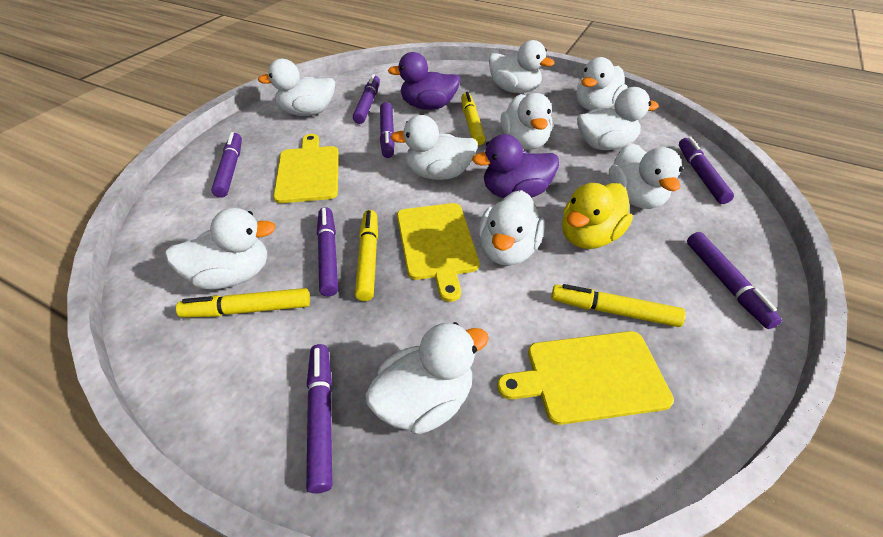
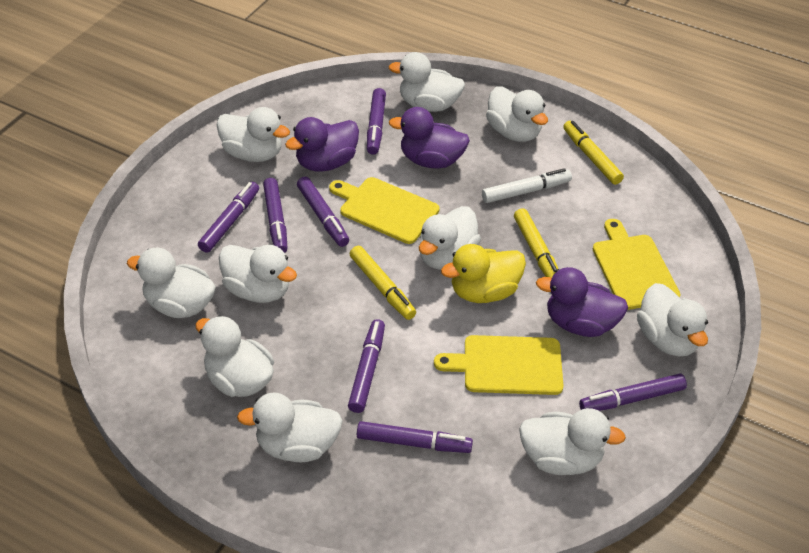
purple duck: [388,52,461,110] [472,134,559,198] = 2 -> [285,117,359,172] [389,107,470,169] [536,267,628,337] = 3
white marker: none = 0 -> [482,168,572,203] = 1
yellow marker: [176,288,310,318] [355,210,378,301] [461,92,485,146] [551,284,686,327] = 4 -> [350,246,416,320] [514,208,558,278] [563,121,624,185] = 3

